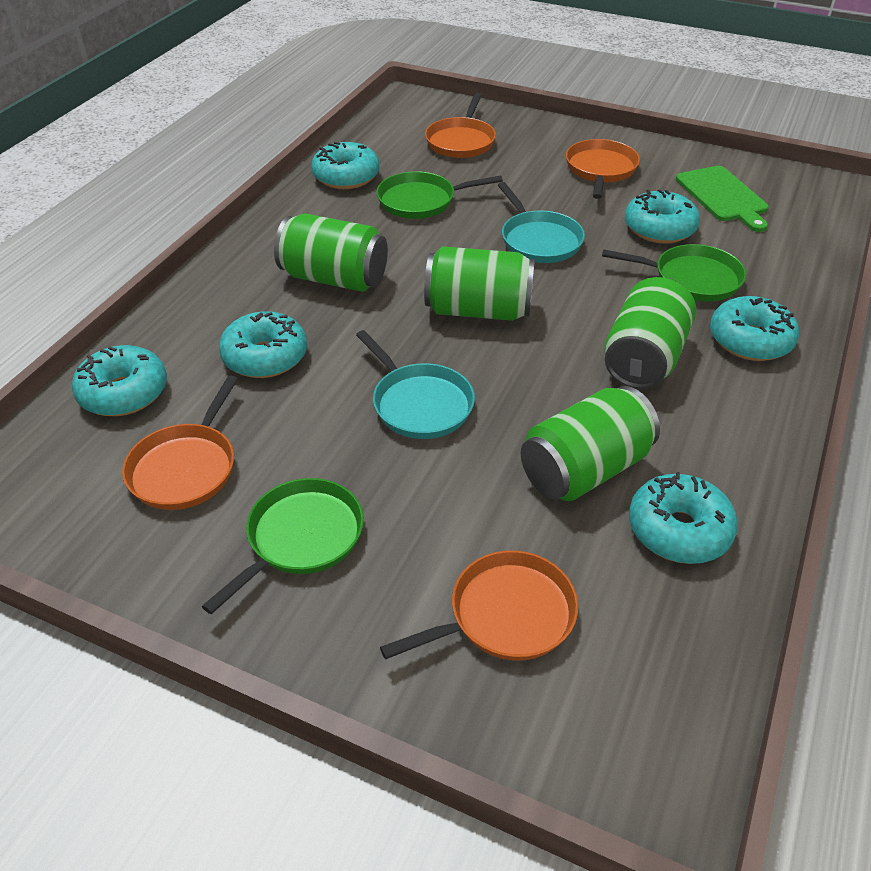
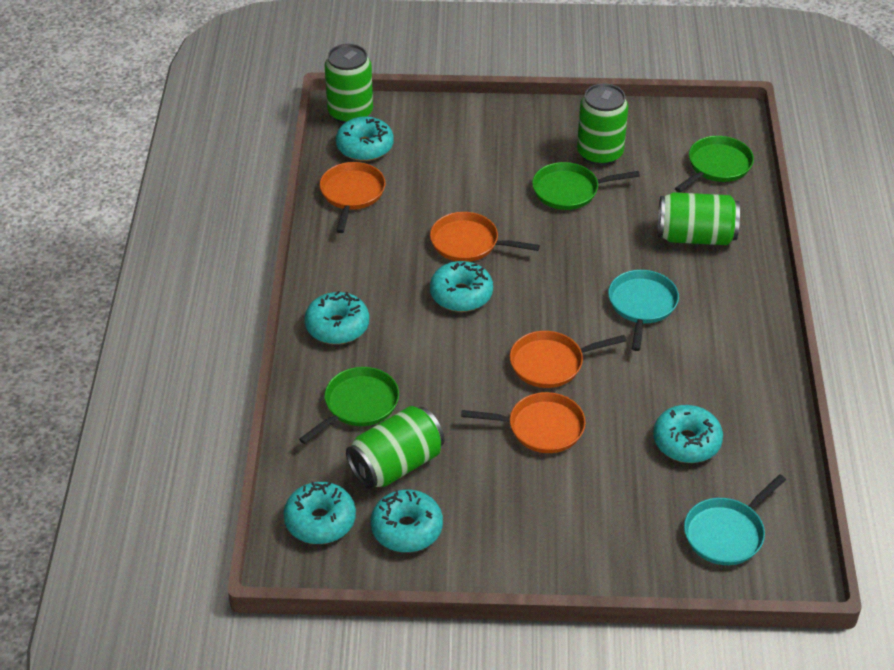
green cutting board: [676,166,769,232] = 1 -> none = 0

